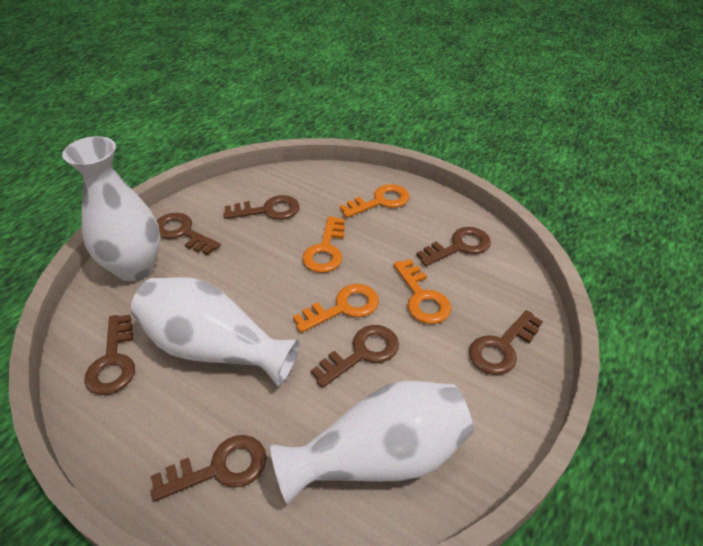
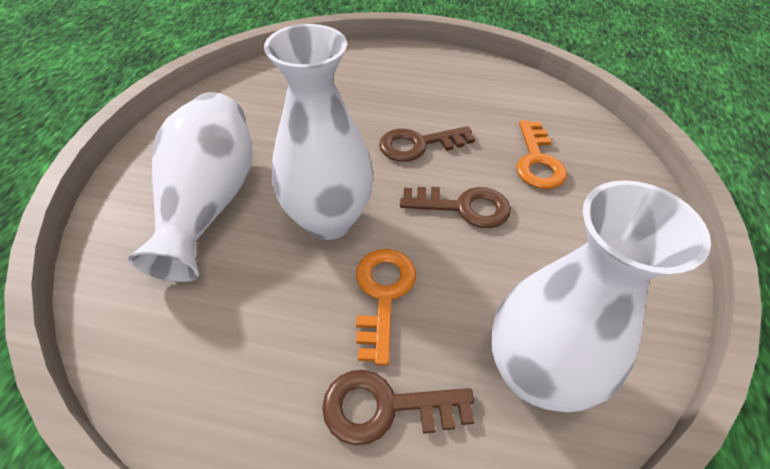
brown key: [84,314,135,395] [151,435,267,502] [157,213,221,255] [223,195,300,220] [311,325,399,388] [416,227,491,266] [469,310,543,375] = 7 -> [322,370,474,445] [379,126,475,162] [400,187,511,228] = 3
orange key: [293,284,379,333] [302,216,345,273] [340,184,410,218] [393,259,451,324] = 4 -> [356,249,416,366] [516,120,567,189] = 2

